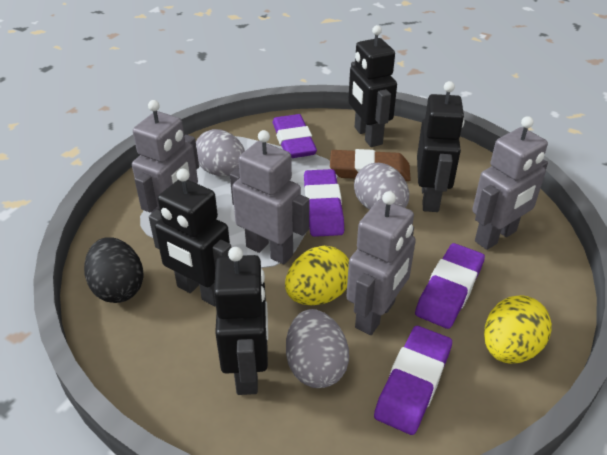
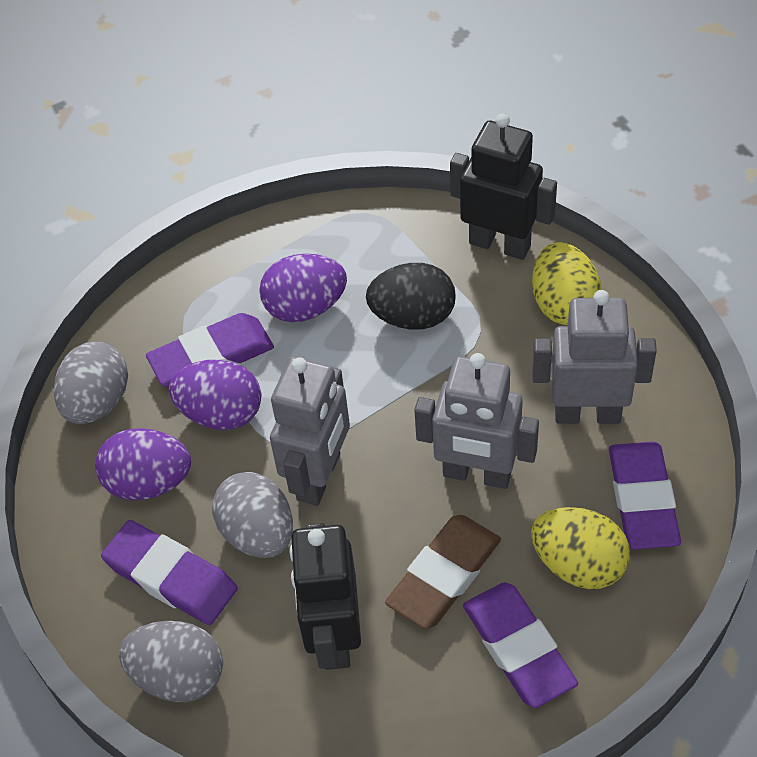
black robot: [149,169,231,307] [214,247,268,395] [348,25,397,147] [417,81,465,212] = 4 -> [289,523,361,670] [450,113,557,260] = 2
grey robot: [132,100,199,214] [230,130,309,264] [346,191,416,335] [472,116,548,250] = 4 -> [270,357,350,506] [414,353,539,489] [532,290,657,424] = 3
purple egg: none = 0 -> [95,428,191,500] [169,360,261,430] [259,254,347,322] = 3

